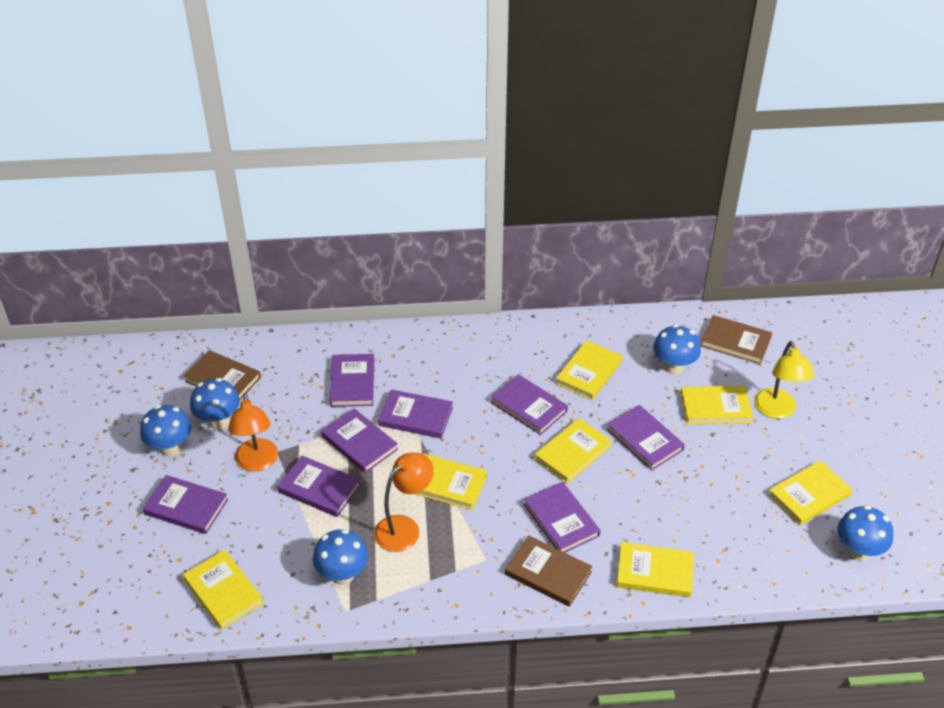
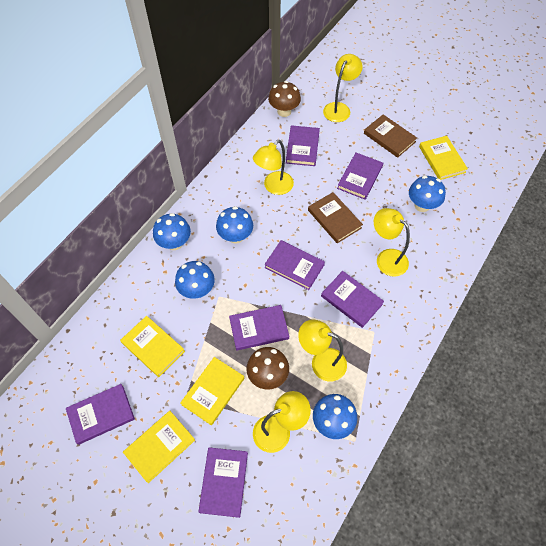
brown book: [184,350,261,400] [505,535,593,607] [700,315,772,364] = 3 -> [308,192,363,243] [364,114,417,158] = 2
brown mushroom: none = 0 -> [246,347,289,389] [268,81,301,117] = 2
orange lamp: [228,393,278,471] [374,453,434,552] = 2 -> none = 0
purple book: [143,475,228,534] [277,456,361,517] [321,408,398,473] [330,354,374,407] [378,389,453,438] [491,374,568,435] [523,482,600,553] [607,405,685,471] = 8 -> [66,384,135,445] [198,447,248,518] [229,305,289,351] [264,240,325,290] [286,125,320,166] [321,271,384,328] [337,153,383,200] = 7
yellow book: [183,550,264,630] [416,453,487,510] [534,418,612,484] [556,340,622,400] [616,542,694,597] [681,386,753,424] [768,460,852,526] = 7 -> [120,316,185,377] [123,411,195,483] [180,357,244,425] [419,136,468,180] = 4
yellow lamp: [754,341,814,419] = 1 -> [253,140,294,195] [253,391,311,453] [298,319,347,382] [323,54,363,122] [374,208,410,277] = 5

